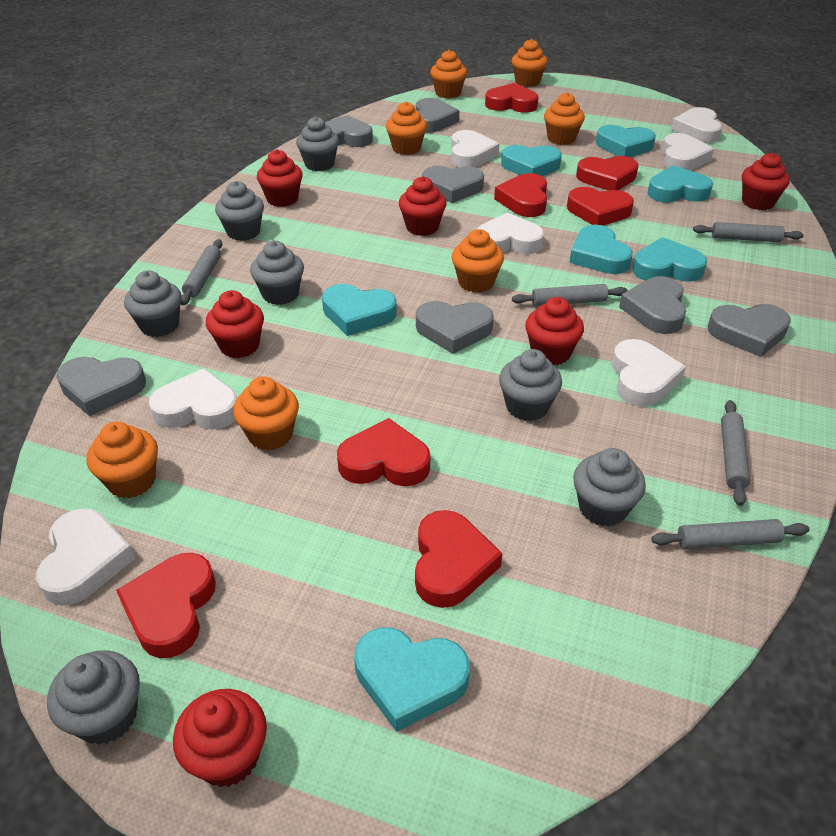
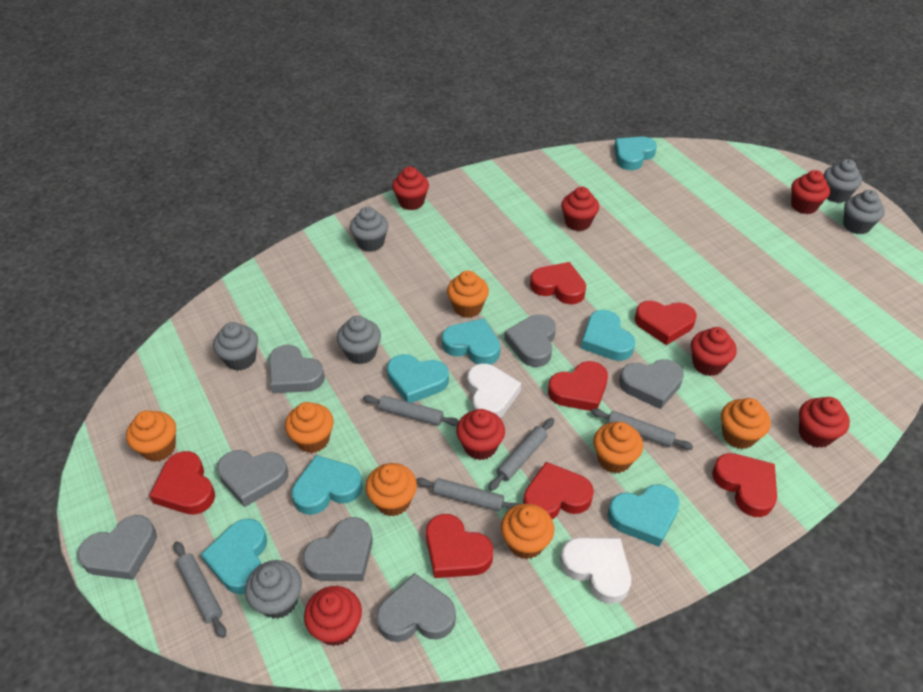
grey cupcake: [47,650,140,745] [124,271,182,337] [215,181,264,241] [250,241,304,305] [296,116,339,171] [499,349,562,421] [573,448,646,527] = 7 -> [213,322,258,371] [245,560,302,619] [337,316,381,364] [350,207,388,252] [824,159,862,203] [843,190,885,235] = 6
red cupcake: [173,689,267,787] [206,290,264,358] [257,149,303,207] [399,176,446,236] [525,297,584,365] [742,153,790,210] = 6 -> [304,586,362,646] [392,167,429,210] [456,409,505,460] [561,187,599,231] [691,327,737,376] [791,170,830,214] [799,397,850,448] = 7
white heart: [36,508,135,606] [149,368,237,429] [451,130,499,167] [477,212,544,254] [612,339,686,407] [662,133,714,171] [671,107,722,143] = 7 -> [467,363,521,418] [560,537,631,604] = 2

